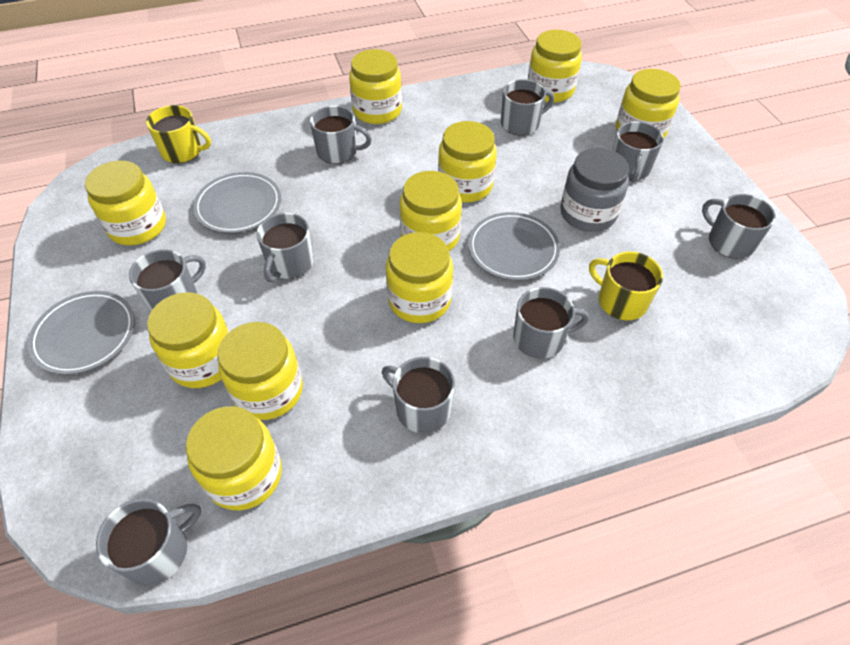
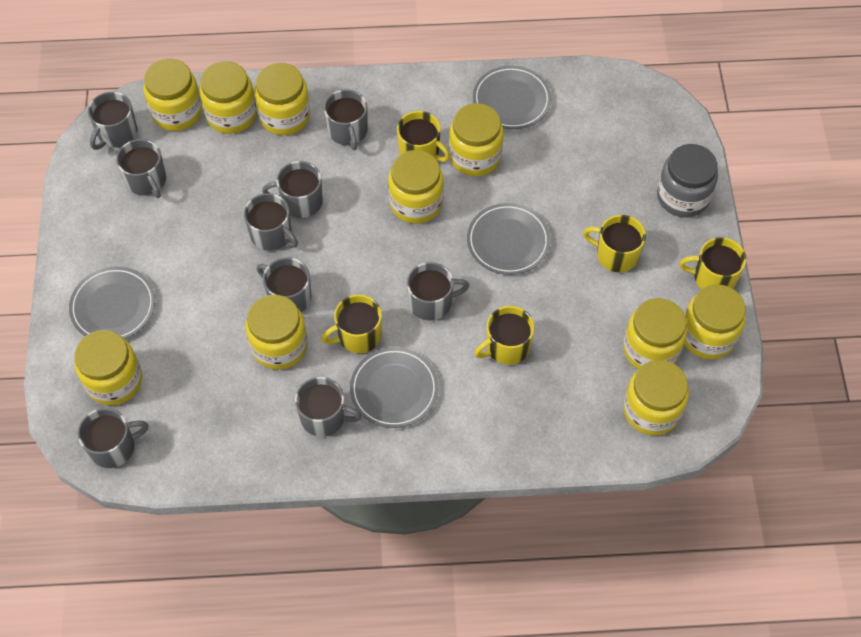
grey plate: [28,291,135,375] [193,172,281,233] [468,212,560,281] = 3 -> [69,267,155,339] [350,347,438,428] [467,203,550,275] [473,66,551,129] = 4
yellow mug: [146,105,211,163] [589,251,663,320] = 2 -> [321,295,382,353] [397,111,450,162] [474,306,534,365] [583,215,646,272] [679,237,746,289] = 5

